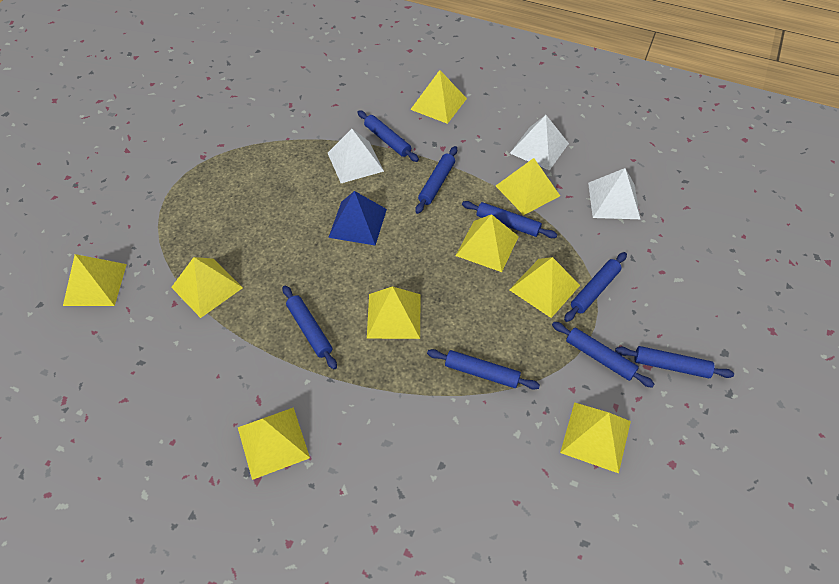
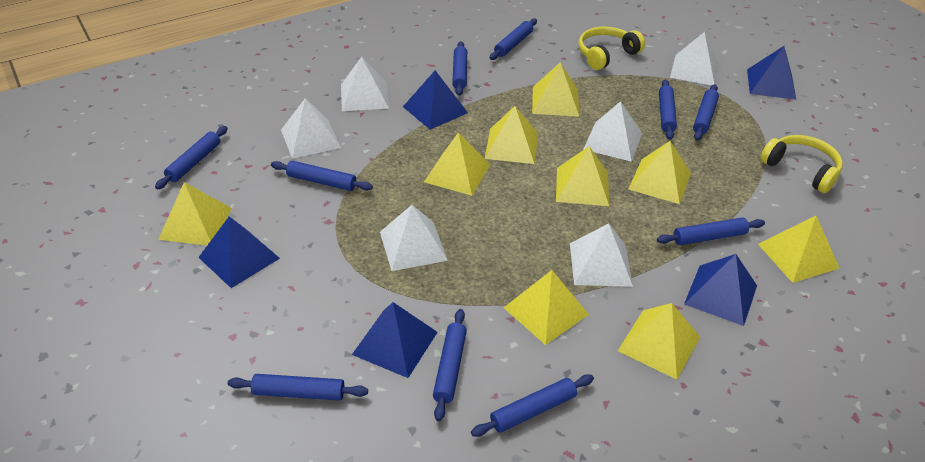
blue pyramid: [328,191,387,246] = 1 -> [198,216,280,288] [352,302,438,378] [403,70,468,130] [684,254,757,326] [747,46,796,100] = 5
blue rolling pin: [282,285,337,369] [358,110,419,162] [415,146,457,214] [427,349,540,390] [462,201,557,238] [552,322,654,388] [564,252,627,322] [615,346,734,378] = 8 -> [155,126,228,189] [228,374,368,401] [271,161,373,191] [433,309,467,421] [452,41,467,96] [471,374,594,437] [490,18,537,60] [657,217,765,245] [659,80,677,140] [693,84,719,141] = 10
white pyramid: [328,129,384,183] [510,115,569,171] [588,168,640,219] = 3 -> [281,98,341,159] [341,57,389,111] [380,205,448,271] [570,223,633,287] [583,101,642,162] [670,32,719,85] = 6
yellow headphones: none = 0 -> [578,26,645,70] [760,135,843,193] = 2

